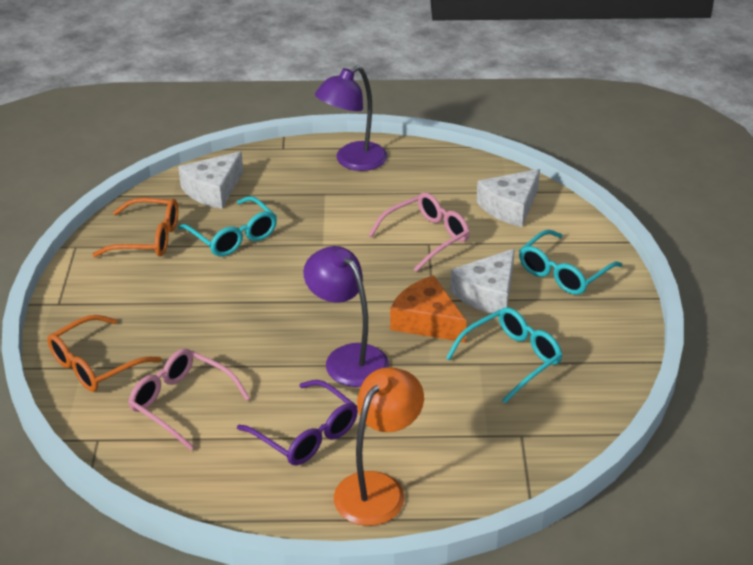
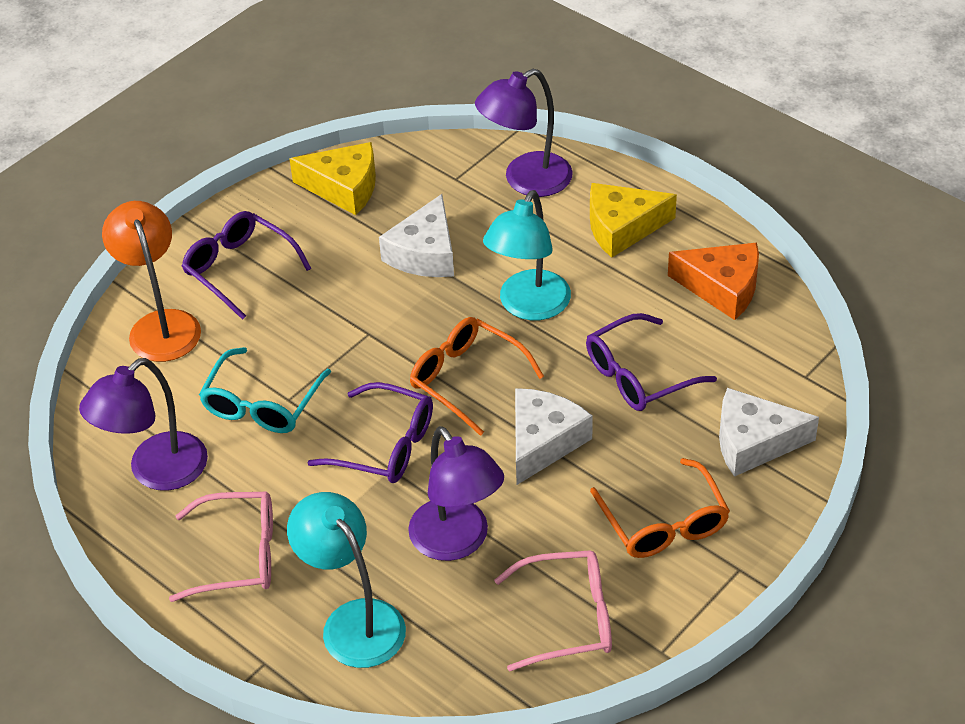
purple glasses: [237,380,358,465] = 1 -> [182,211,312,320] [307,382,433,483] [586,313,717,411] = 3
purple lamp: [303,246,389,387] [315,66,388,171] = 2 -> [79,358,208,491] [408,426,504,561] [475,69,573,197] = 3
turquoise glasses: [178,196,277,257] [446,307,563,403] [519,230,622,295] = 3 -> [199,347,331,433] = 1
turquoise lamp: none = 0 -> [287,492,406,668] [483,190,571,320] = 2
yellow cheese: none = 0 -> [289,142,376,215] [590,183,677,258] = 2

